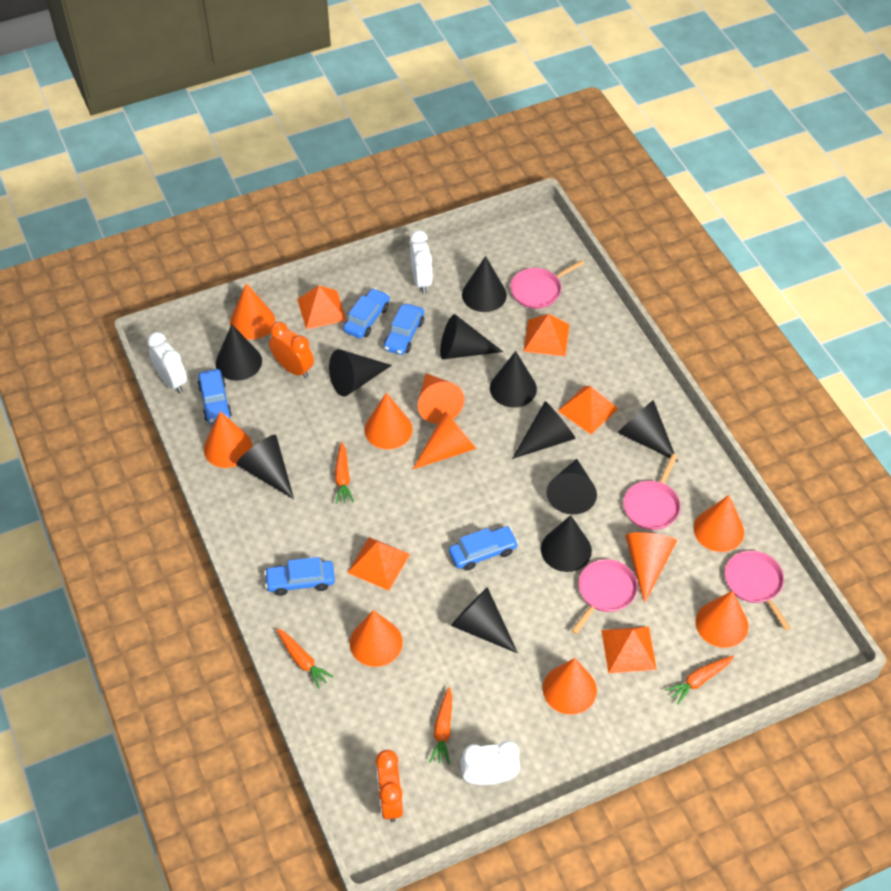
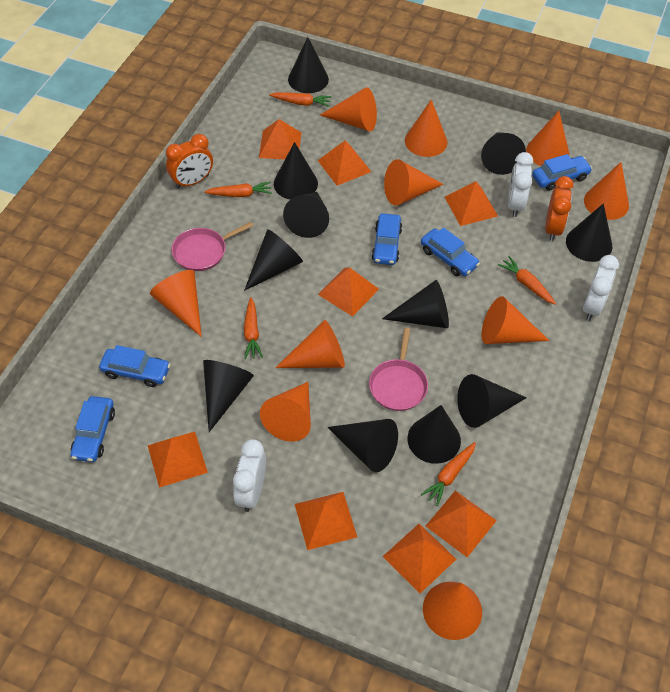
orange carrot: [276,628,334,689] [335,442,354,504] [429,687,452,765] [665,656,734,705] = 4 -> [204,182,272,197] [244,297,263,359] [269,92,332,107] [421,442,476,506] [498,256,556,305] = 5
orange pyramid: [297,286,346,329] [348,537,410,591] [523,314,569,356] [558,386,618,434] [601,626,657,673] = 5 -> [148,432,208,488] [259,119,301,159] [295,492,357,550] [317,140,371,186] [318,267,379,317] [383,524,456,593] [426,491,497,557] [445,181,498,226] = 8
pink pan: [510,260,584,309] [571,559,638,634] [623,454,681,530] [725,551,791,631] = 4 -> [172,222,253,271] [369,328,428,411] = 2

